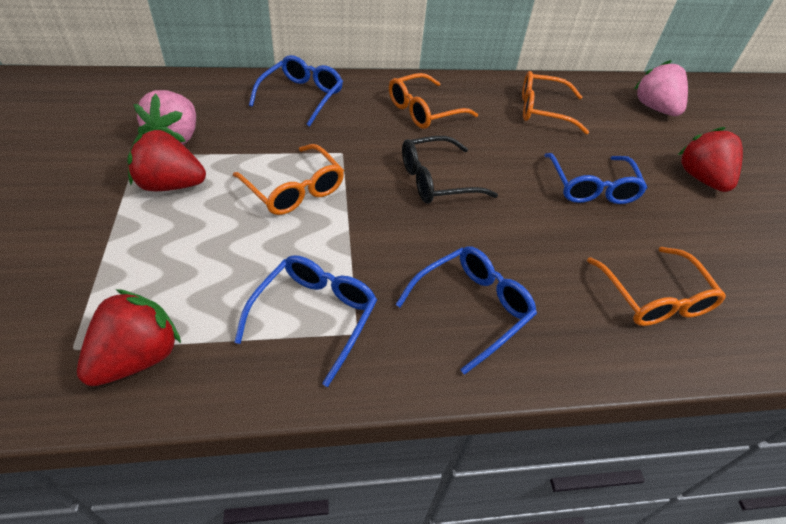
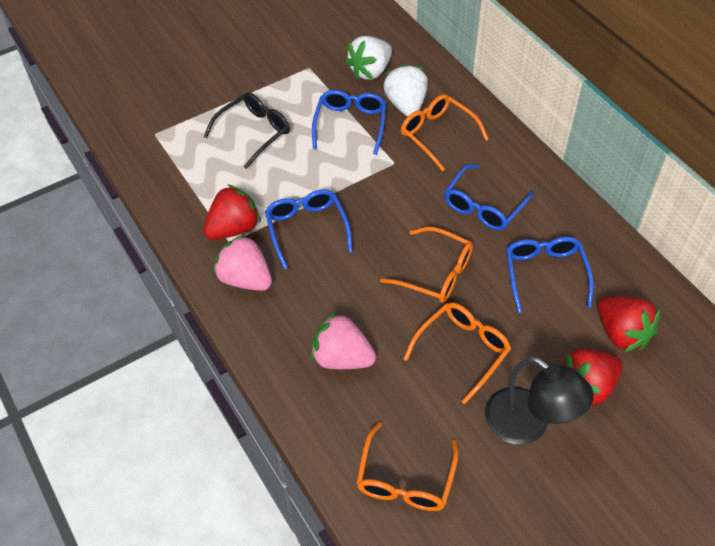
black lamp: none = 0 -> [485,356,594,445] = 1
white strawberry: none = 0 -> [345,36,392,80] [383,64,428,116] = 2

